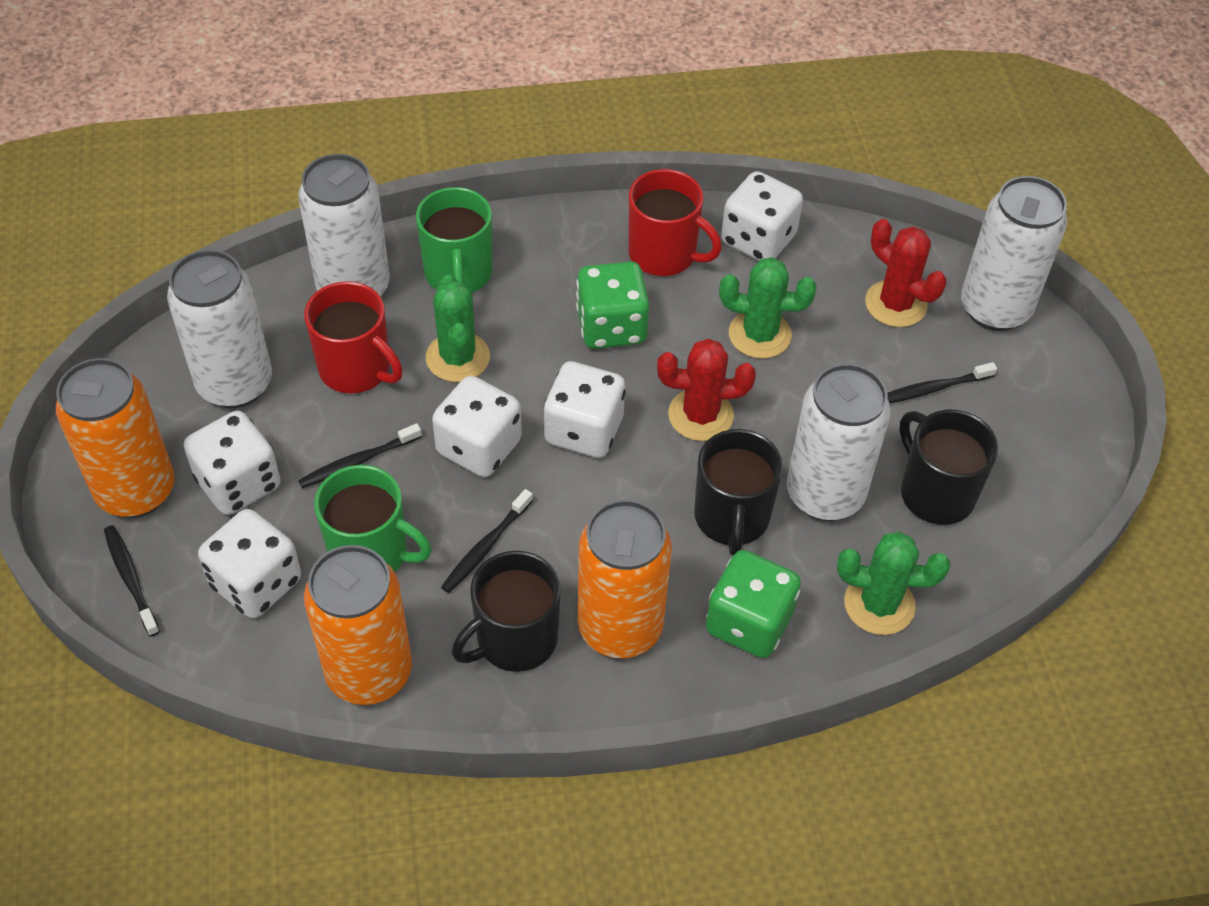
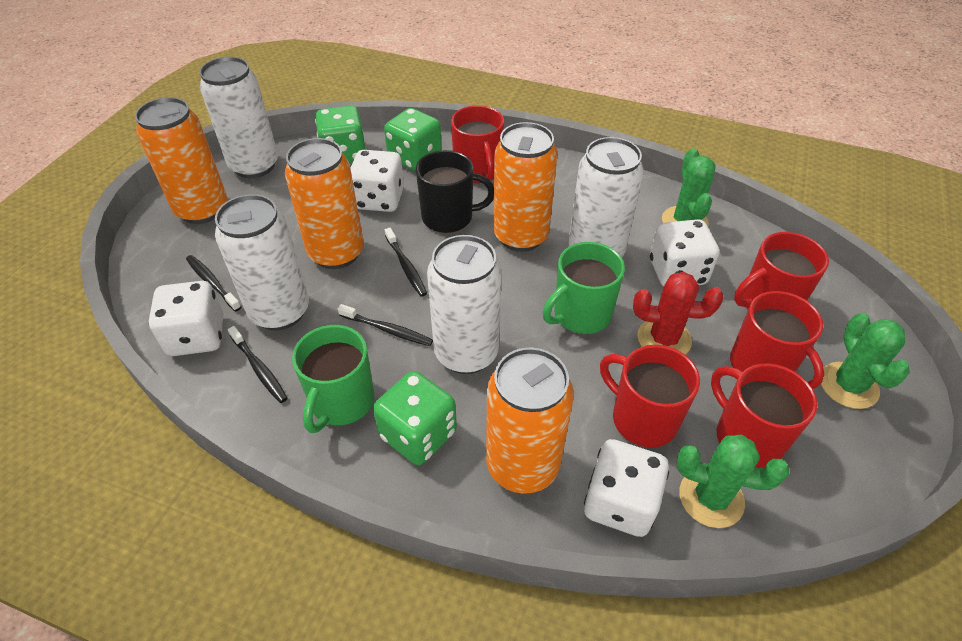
black mug: [452,551,561,672] [694,429,783,556] [899,410,998,525] = 3 -> [416,150,494,233] = 1
green dice: [576,261,649,349] [706,550,801,658] = 2 -> [315,106,366,163] [373,371,457,465] [384,108,442,171] = 3
orange can: [56,358,175,518] [304,545,412,705] [578,499,672,658] = 3 -> [135,97,227,224] [285,138,364,269] [486,348,574,494] [493,122,558,252] = 4
red cactus: [657,339,756,441] [865,219,947,327] = 2 -> [633,272,724,355] = 1
red mug: [304,281,403,393] [628,169,722,276] = 2 -> [451,105,504,183] [600,345,700,447] [711,363,817,468] [730,291,824,390] [734,232,829,309] = 5
white dice: [184,411,281,515] [198,509,301,618] [432,376,522,477] [544,361,626,458] [721,171,803,261] = 5 -> [149,281,223,356] [350,150,404,212] [584,439,669,537] [650,219,719,287] = 4

